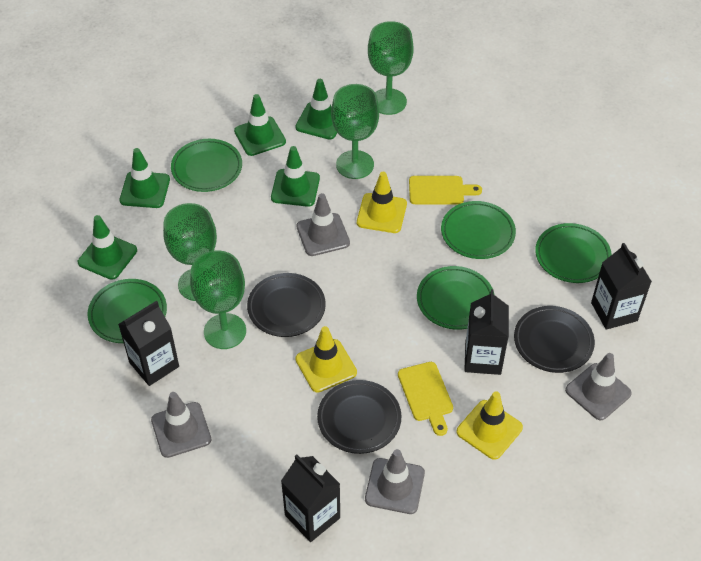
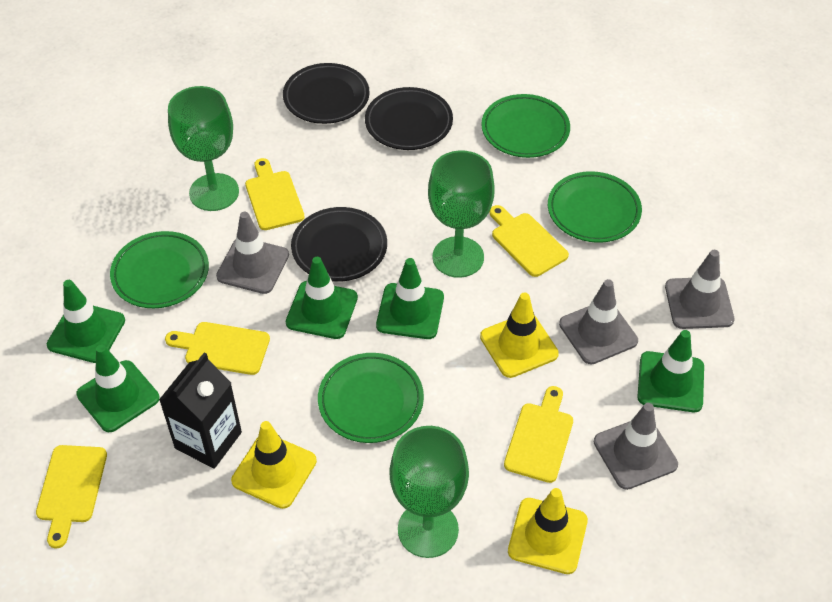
black carton: [118,301,179,386] [281,454,340,542] [464,289,509,375] [591,243,652,330] = 4 -> [159,353,242,469] = 1
green goblet: [163,203,217,301] [190,250,246,349] [331,84,379,179] [368,21,413,115] = 4 -> [168,86,239,211] [389,426,469,558] [428,150,494,278] = 3
green plate: [88,279,167,343] [171,139,242,192] [417,266,494,330] [441,201,516,259] [535,223,612,283] = 5 -> [110,231,209,308] [318,353,424,443] [481,94,570,158] [548,171,642,243] = 4
yellow cutting board: [398,362,453,436] [409,176,482,204] = 2 -> [36,445,107,548] [165,322,270,375] [245,158,305,230] [490,205,569,277] [504,386,573,483] = 5

